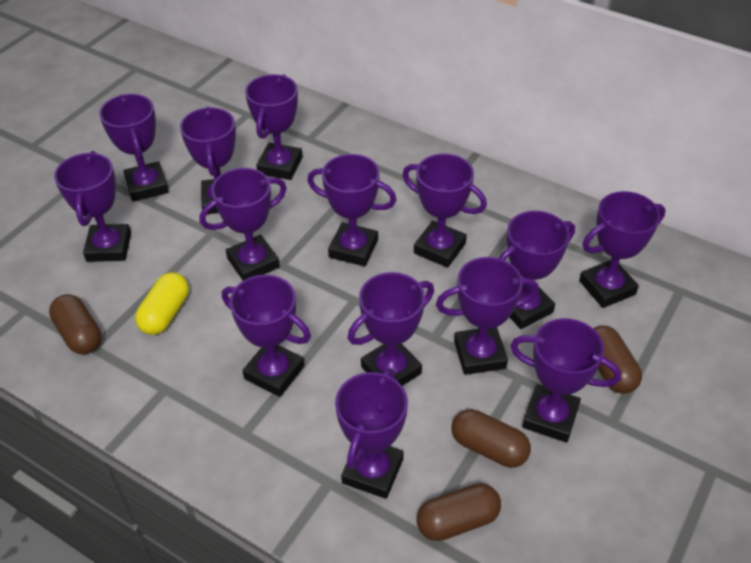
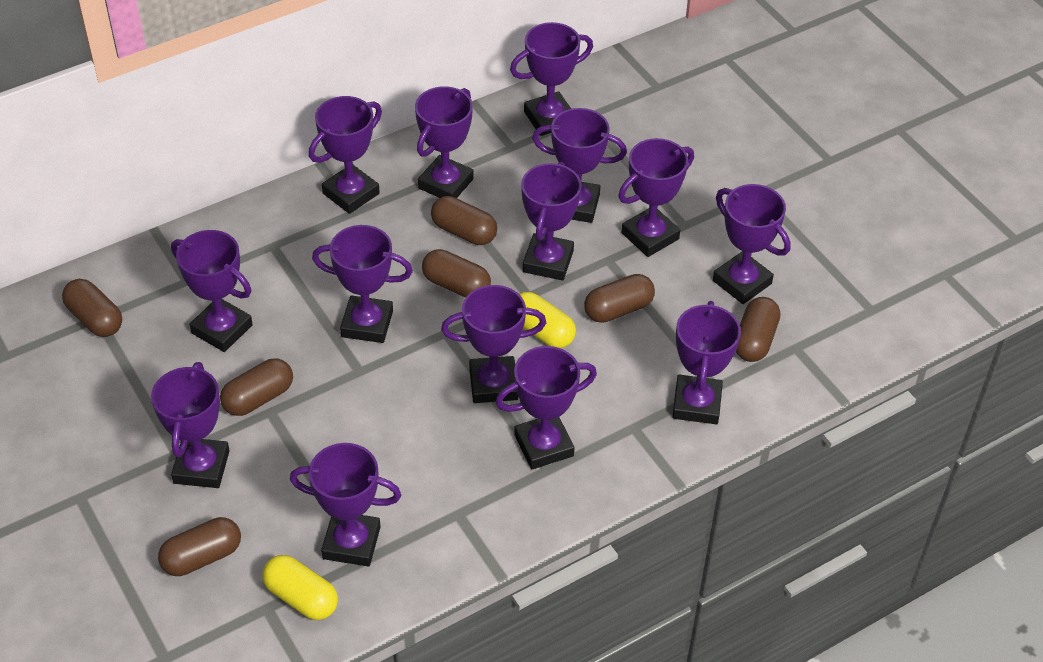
brown capsule: [49,294,102,354] [417,483,501,541] [452,409,531,468] [593,325,642,394] = 4 -> [62,279,122,337] [158,517,241,576] [220,358,293,416] [422,249,491,298] [431,196,497,245] [584,274,655,323] [736,297,780,362] = 7
yellow capsule: [135,272,189,335] = 1 -> [262,555,338,620] [519,292,576,348] = 2

